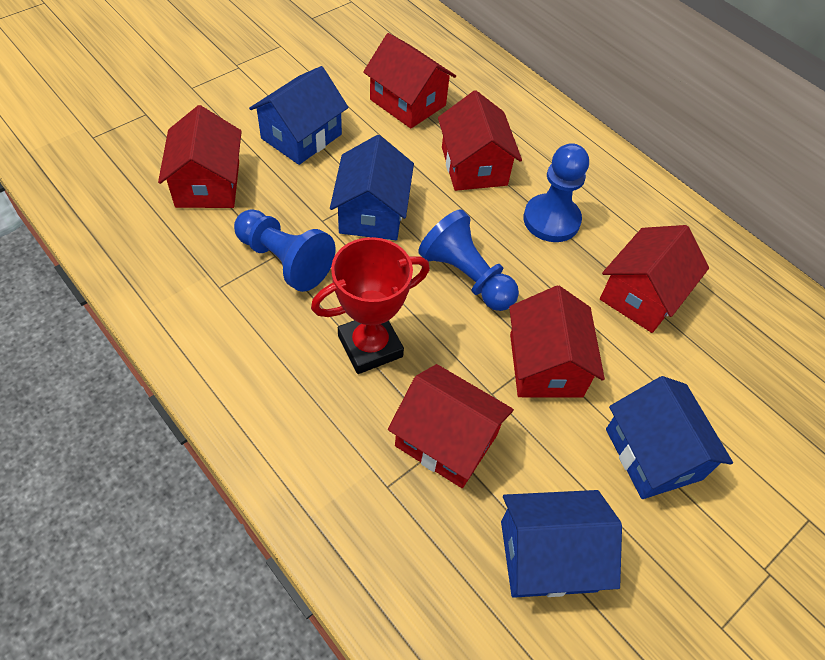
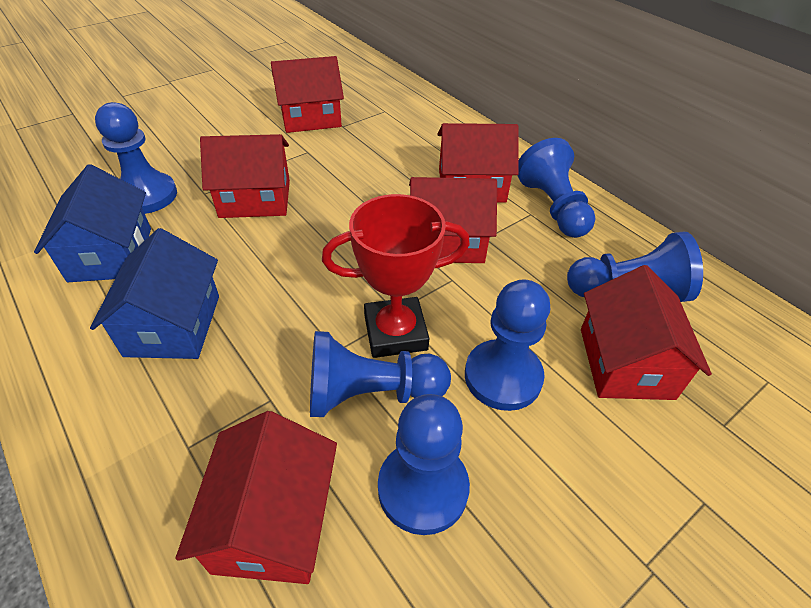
blue house: [249,66,348,165] [330,135,414,240] [501,490,622,598] [606,376,733,499] = 4 -> [34,164,151,282] [90,228,219,359] = 2
blue pawn: [234,209,335,292] [418,209,519,311] [523,143,589,242] = 3 -> [95,102,177,214] [310,331,451,417] [378,394,470,535] [465,279,550,411] [517,138,595,238] [567,232,703,302] = 6

